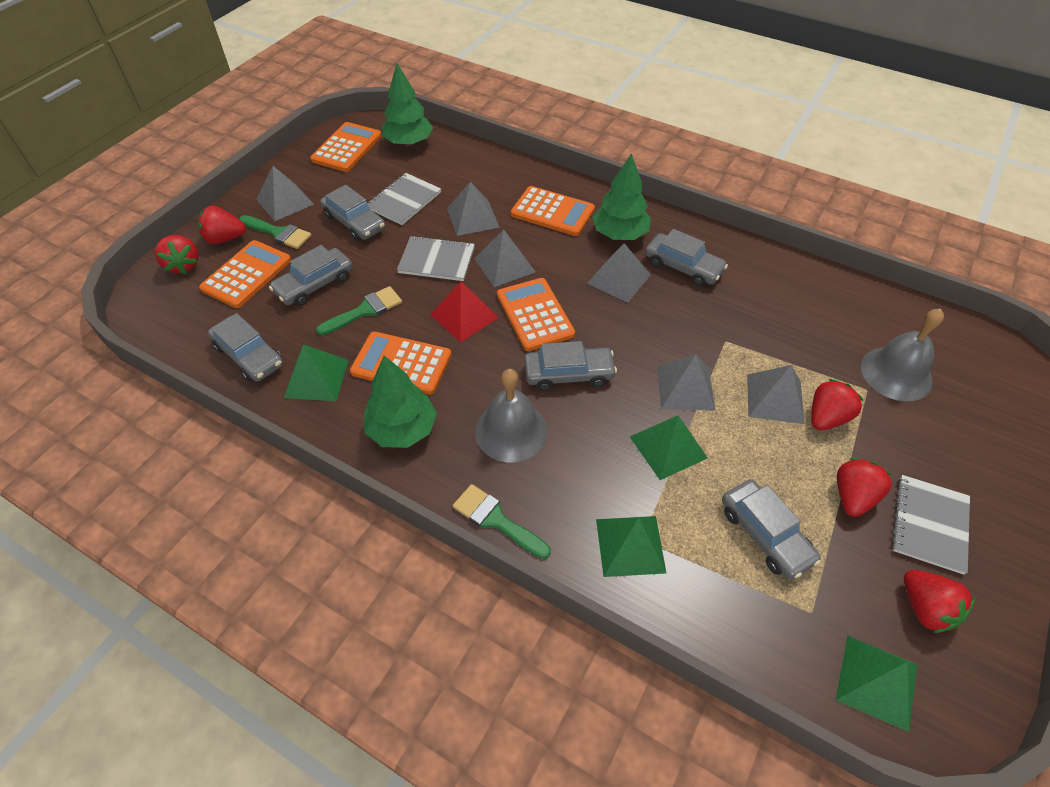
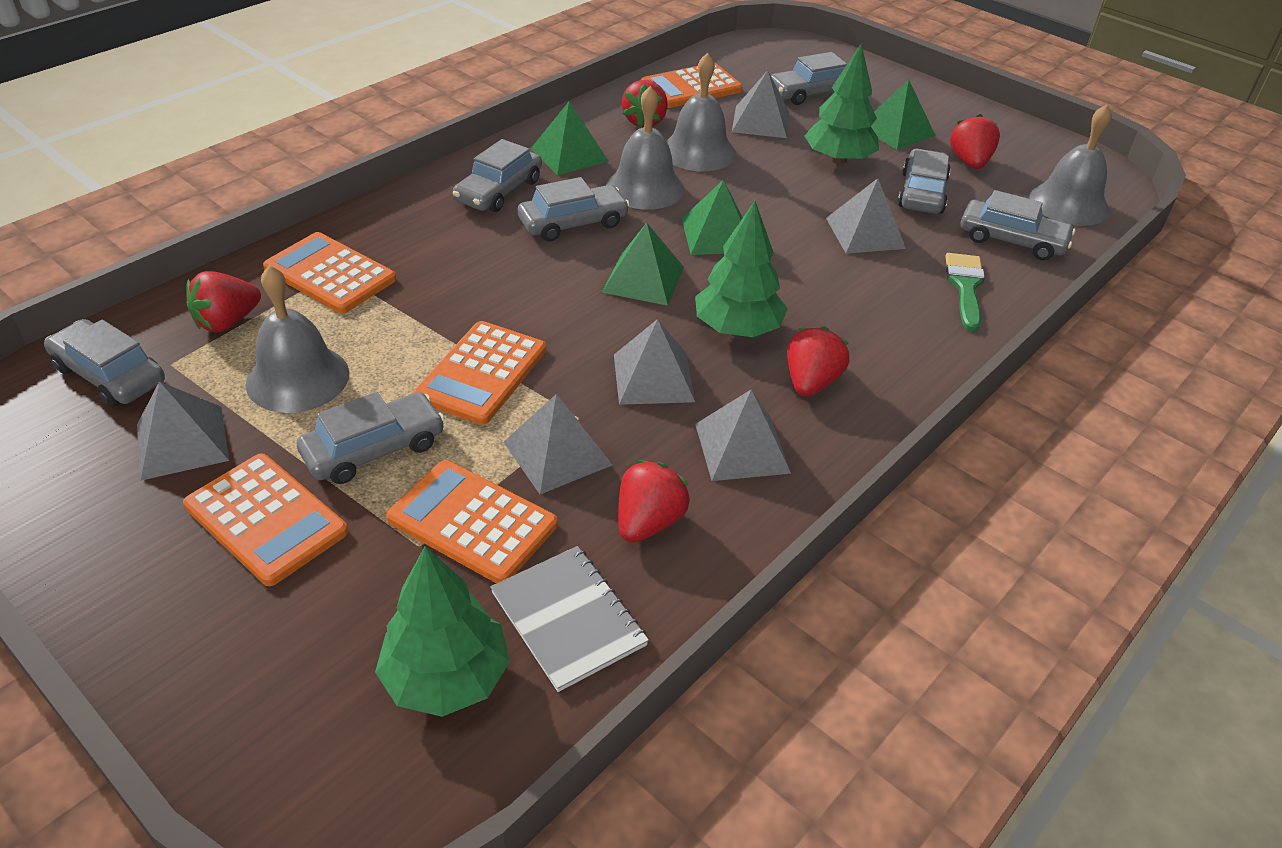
green brush: [239,215,311,249] [316,286,402,335] [453,484,551,559] = 3 -> [945,253,985,332] = 1
grey bell: [475,369,548,462] [861,309,944,401] = 2 -> [246,265,349,413] [606,86,685,210] [667,53,736,171] [1029,104,1112,226] = 4
grey car: [208,313,283,382] [269,245,353,306] [320,185,385,241] [524,341,617,391] [645,229,728,287] [722,479,821,580] = 6 -> [44,319,165,407] [297,392,445,484] [453,139,542,212] [517,177,630,241] [771,52,847,105] [898,149,951,214] [961,190,1075,260] = 7
grey notebook: [367,173,441,225] [397,236,475,281] [892,475,970,575] = 3 -> [490,546,649,692] = 1
red pyramid: [430,281,499,342] = 1 -> none = 0

